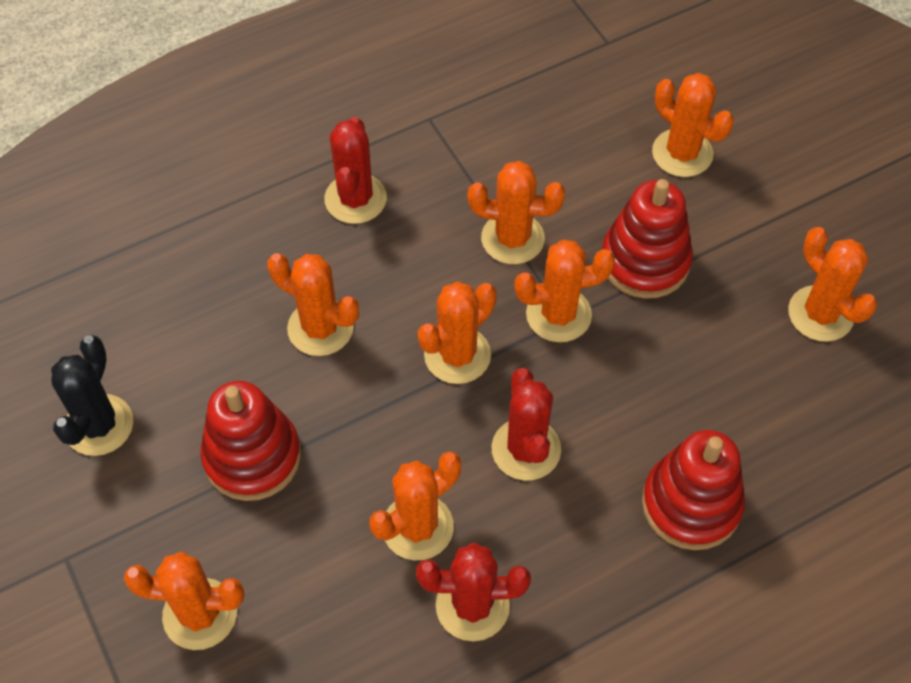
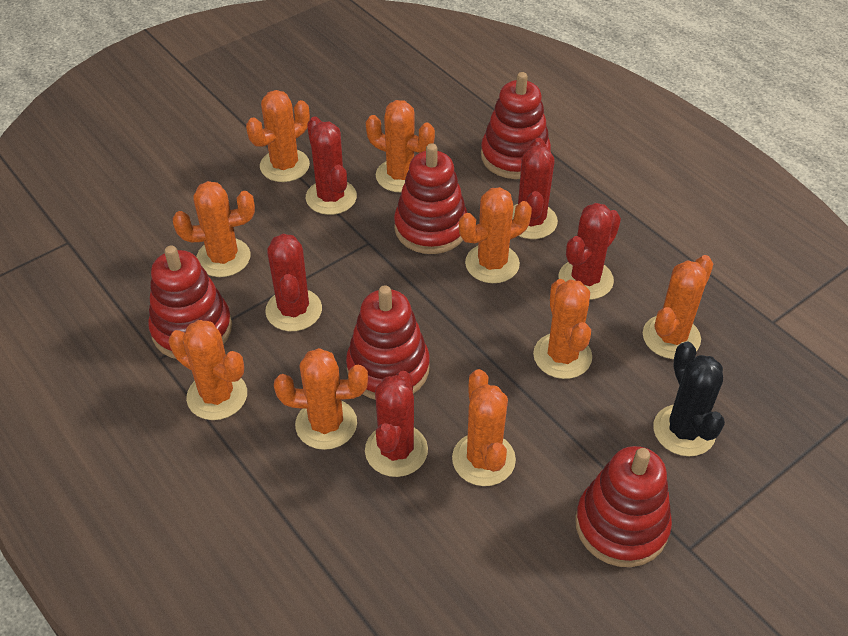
orange cactus: [124,552,244,650] [267,253,359,356] [369,451,461,560] [418,282,497,384] [468,161,565,264] [514,240,615,342] [652,73,734,177] [788,227,877,342] = 8 -> [169,320,247,420] [173,181,255,277] [246,90,310,182] [274,348,368,450] [366,100,435,192] [452,369,516,486] [459,187,532,283] [533,279,592,379] [643,255,713,359] = 9
red cactus: [324,117,387,224] [416,543,531,641] [492,368,561,480] = 3 -> [265,234,322,331] [306,117,357,215] [365,371,428,477] [512,138,558,239] [558,203,621,300] = 5
red stacking toy: [200,381,301,501] [602,179,693,299] [642,430,745,550] = 3 -> [148,245,232,359] [346,285,430,400] [394,143,467,254] [481,72,551,179] [575,446,672,567] = 5

